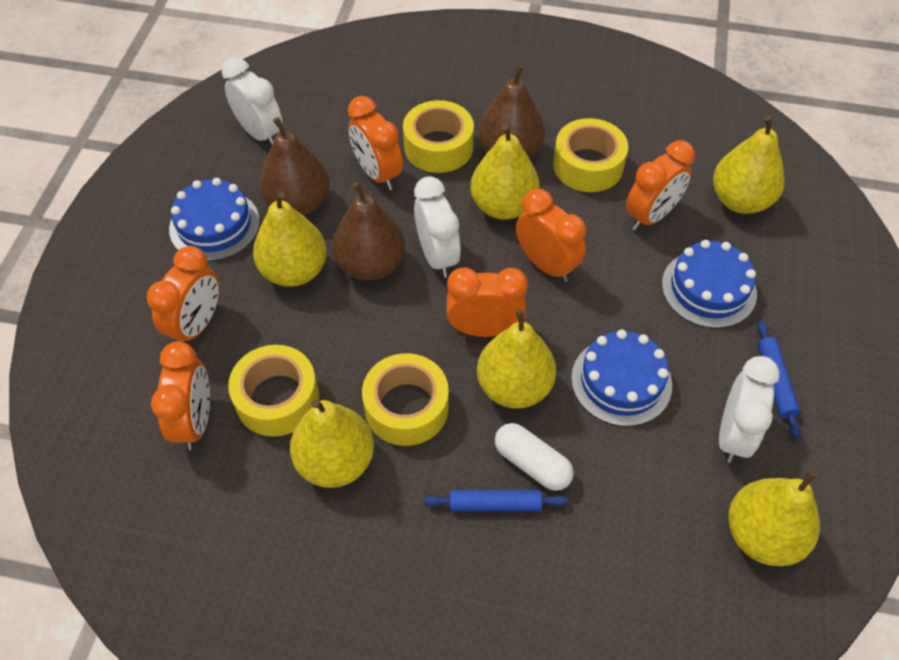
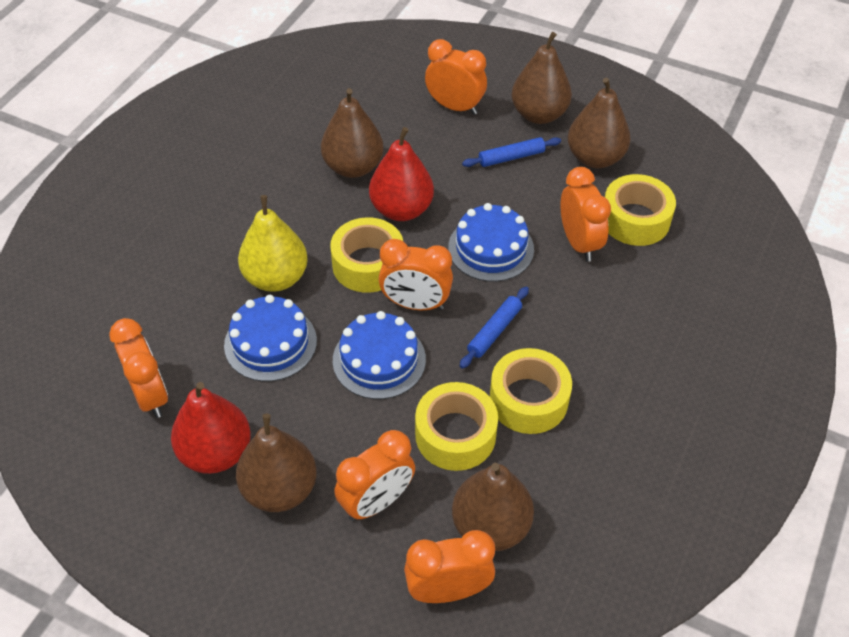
brown pear: [259,117,329,215] [333,182,405,280] [478,64,545,158] = 3 -> [236,414,317,512] [321,88,384,178] [452,463,534,551] [512,32,572,124] [568,78,631,168] = 5
red pear: none = 0 -> [171,382,251,474] [369,127,434,221] = 2
white capsule: [495,423,574,491] = 1 -> none = 0
white clock: [222,57,283,146] [414,176,461,278] [719,356,780,463] = 3 -> none = 0
yellow pear: [253,192,327,287] [290,399,374,488] [470,124,540,220] [477,309,556,409] [713,116,785,214] [728,470,820,566] = 6 -> [238,195,308,292] = 1

